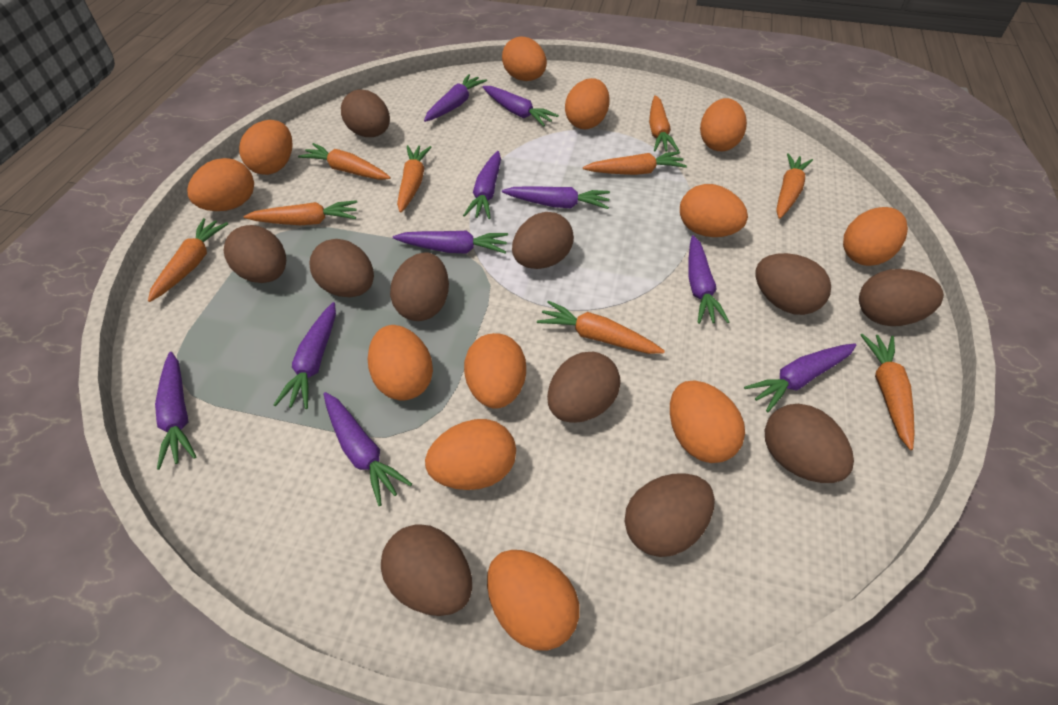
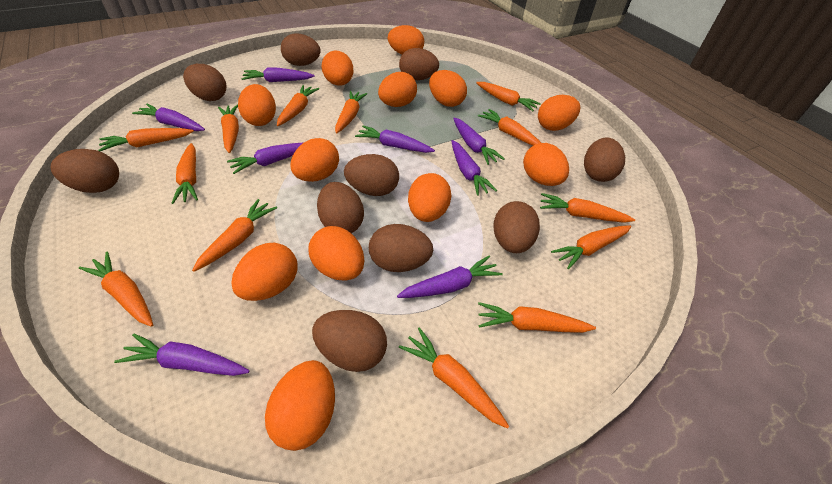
brown egg: [224,225,286,283] [309,239,374,297] [341,89,390,137] [381,524,472,616] [390,252,449,321] [512,212,574,269] [547,352,621,423] [625,473,715,557] [756,253,831,315] [765,404,854,483] [859,269,944,326] = 11 -> [51,149,119,193] [183,64,226,101] [281,34,321,66] [312,310,387,372] [317,182,364,233] [344,154,399,196] [369,224,433,272] [399,48,439,80] [493,201,540,253] [584,137,625,182] = 10
orange carrot: [148,218,228,302] [244,200,357,225] [298,143,391,180] [397,145,431,213] [537,300,665,354] [583,151,687,175] [649,95,679,152] [776,153,813,219] [861,334,915,450] = 9 -> [79,252,153,327] [98,128,194,151] [172,143,198,204] [192,199,277,272] [218,105,239,153] [277,85,319,126] [335,91,367,133] [399,327,509,429] [476,82,541,111] [478,109,541,146] [478,302,596,333] [540,193,635,223] [551,225,631,269] = 13
purple carrot: [155,352,197,470] [274,302,336,409] [323,392,412,506] [393,231,508,254] [424,74,487,122] [463,151,501,219] [483,86,559,126] [502,186,610,209] [688,235,729,324] [744,343,856,412] = 10 -> [114,333,250,376] [132,104,205,131] [227,142,304,174] [242,68,315,82] [355,126,435,153] [397,255,503,298] [451,140,497,196] [453,118,505,165] = 8

